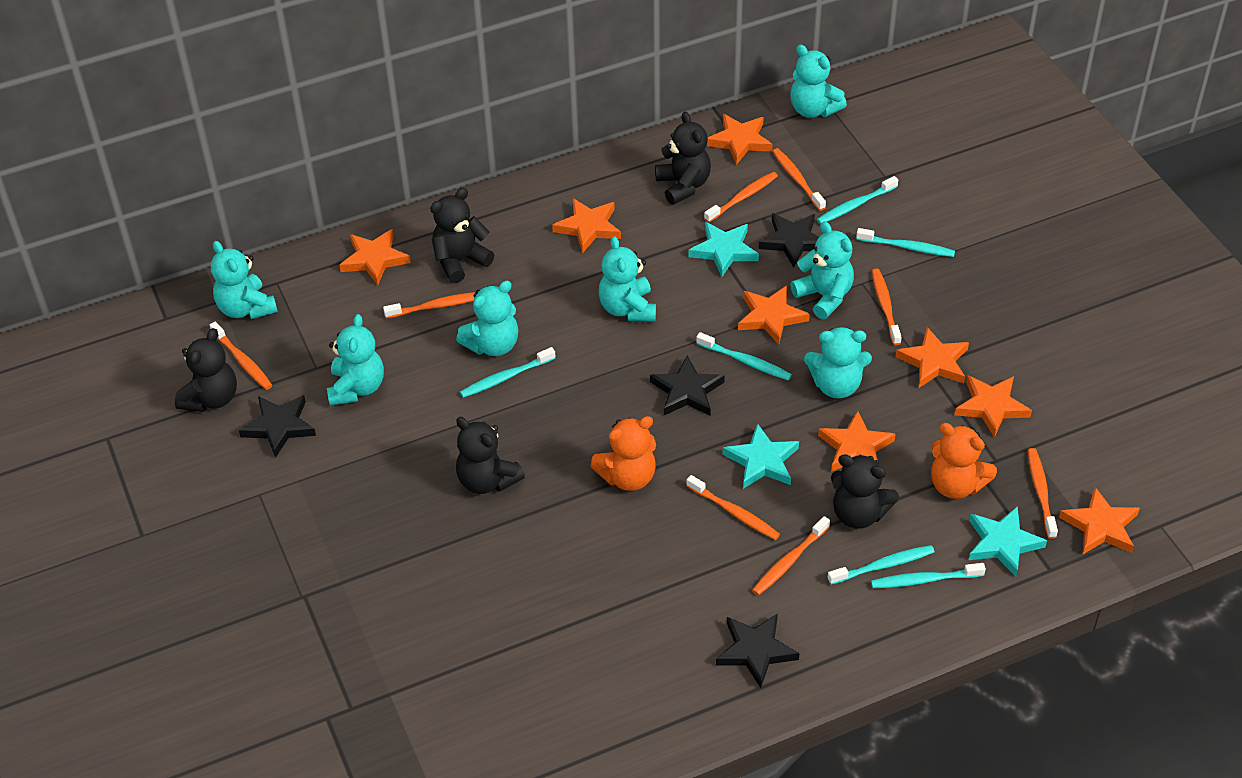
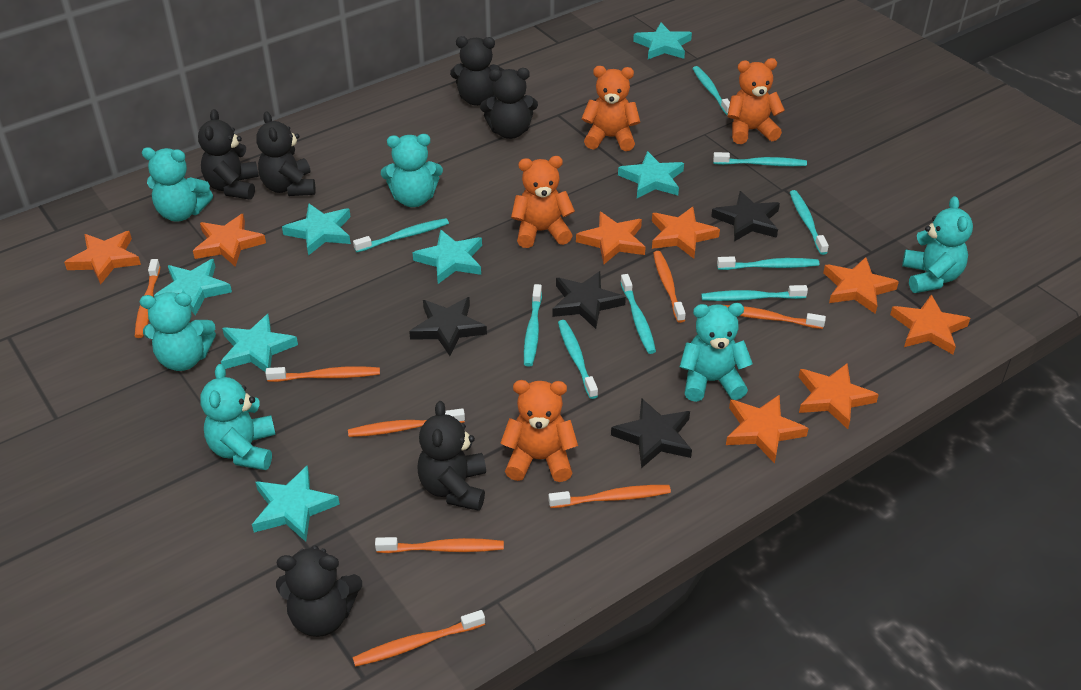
black teddy bear: [175,328,237,412] [430,188,494,283] [456,417,525,494] [655,111,711,205] [831,454,899,529] = 5 -> [198,109,259,199] [256,112,315,196] [276,546,362,637] [417,401,486,511] [450,36,504,106] [480,68,538,139] = 6
orange teddy bear: [591,416,656,491] [931,423,997,499] = 2 -> [500,380,578,482] [511,156,575,248] [582,66,640,151] [727,58,785,144] = 4
turquoise star: [688,222,759,277] [723,423,799,489] [969,506,1047,577] = 3 -> [154,259,232,316] [221,314,298,372] [252,465,340,542] [282,203,351,256] [413,230,482,284] [618,151,684,198] [633,23,692,59] = 7
turquoise teddy bear: [211,241,278,319] [327,314,384,406] [456,281,519,356] [599,236,656,321] [790,45,847,118] [790,221,854,319] [804,327,872,399] = 7 -> [140,292,216,371] [142,147,213,221] [200,364,276,470] [381,134,443,207] [680,303,753,402] [902,196,973,293] = 6
turquoise toothbrush: [460,347,555,398] [696,332,792,381] [817,176,898,224] [827,545,935,585] [856,228,955,257] [871,563,986,588] = 6 -> [353,218,449,252] [524,284,542,367] [558,320,598,399] [620,274,656,354] [692,66,730,115] [701,285,808,301] [713,152,807,166] [717,256,819,270] [790,190,829,255] = 9

